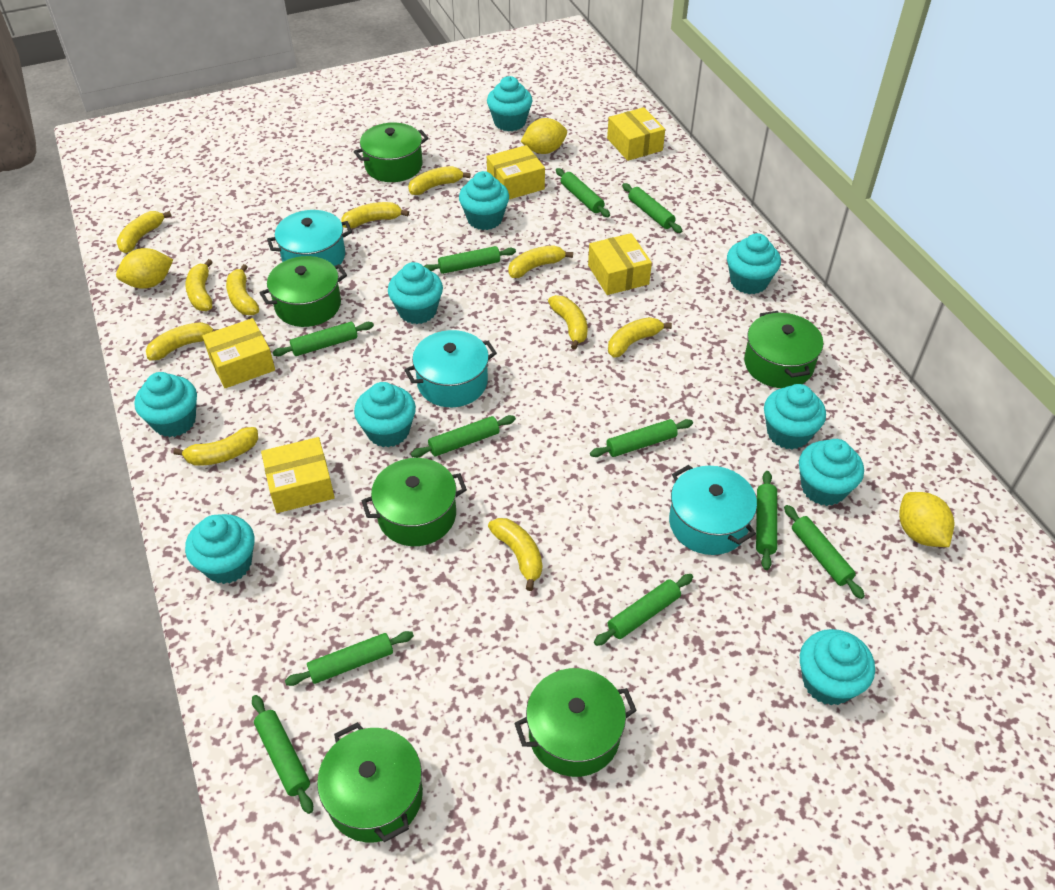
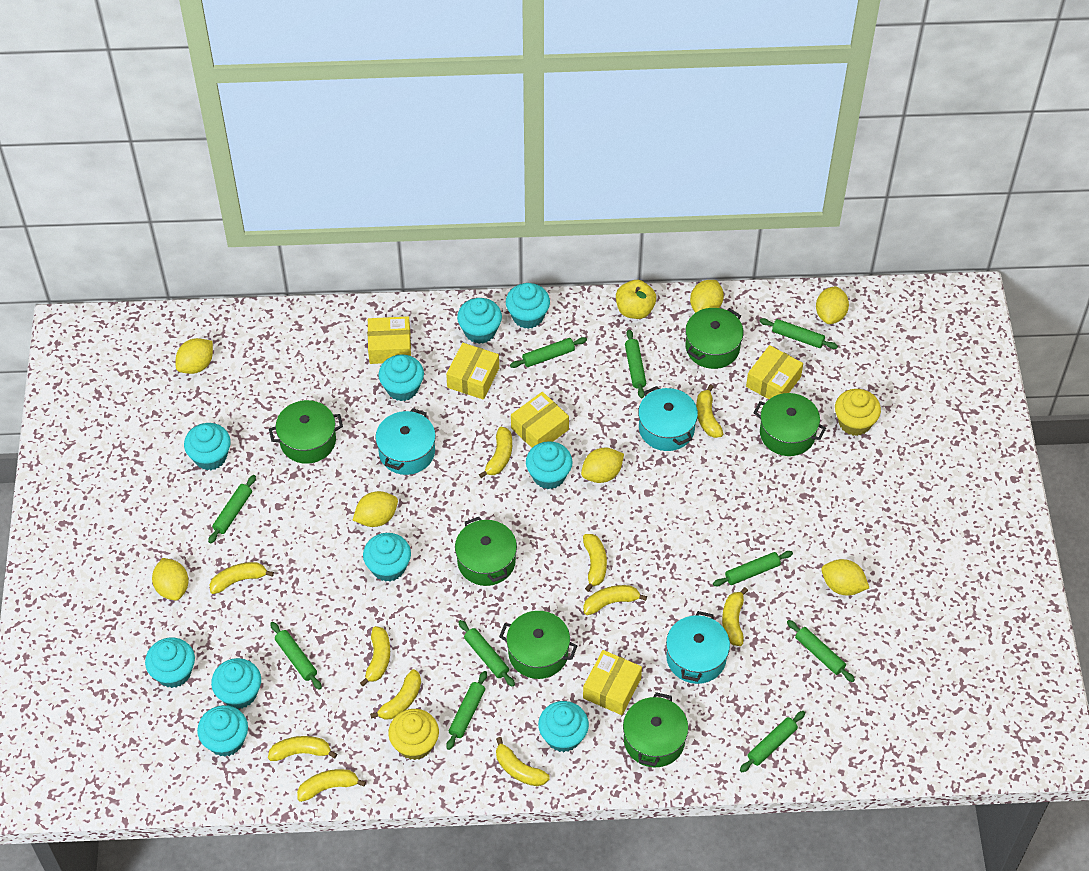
green rolling pin: [252,695,313,814] [272,322,374,356] [285,631,414,686] [411,415,516,458] [423,246,516,274] [556,168,610,217] [590,419,693,457] [594,574,693,646] [622,183,682,233] [756,471,777,570] [784,505,865,599] = 11 -> [208,475,256,543] [270,622,322,690] [446,671,487,750] [459,620,515,687] [510,337,587,368] [625,329,646,399] [713,551,793,586] [740,711,805,772] [759,318,838,349] [787,620,855,682] = 10
yellow apple: none = 0 -> [616,280,656,319] = 1
yellow cupcake: none = 0 -> [388,709,439,760] [835,389,881,436] = 2
yellow lemon: [116,248,173,289] [520,118,567,154] [899,492,954,547] = 3 -> [152,558,189,600] [176,338,213,374] [353,491,398,527] [581,448,624,483] [690,280,724,313] [816,286,849,324] [822,559,869,596] = 7

